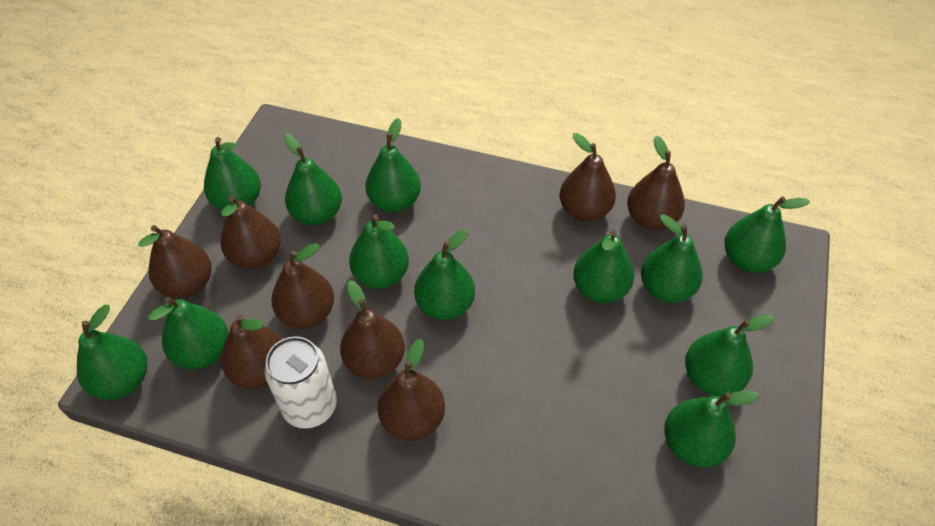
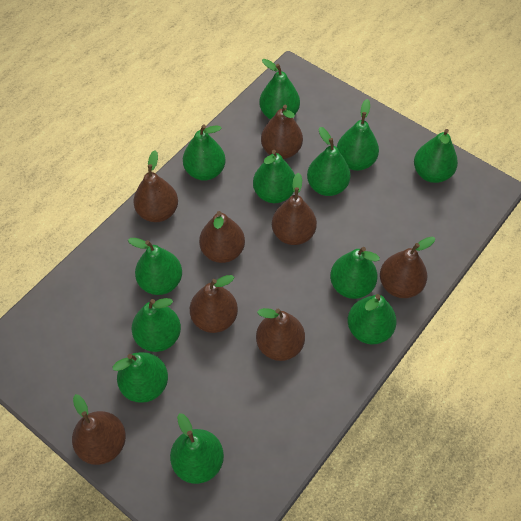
white can: [265,336,337,429] = 1 -> none = 0

